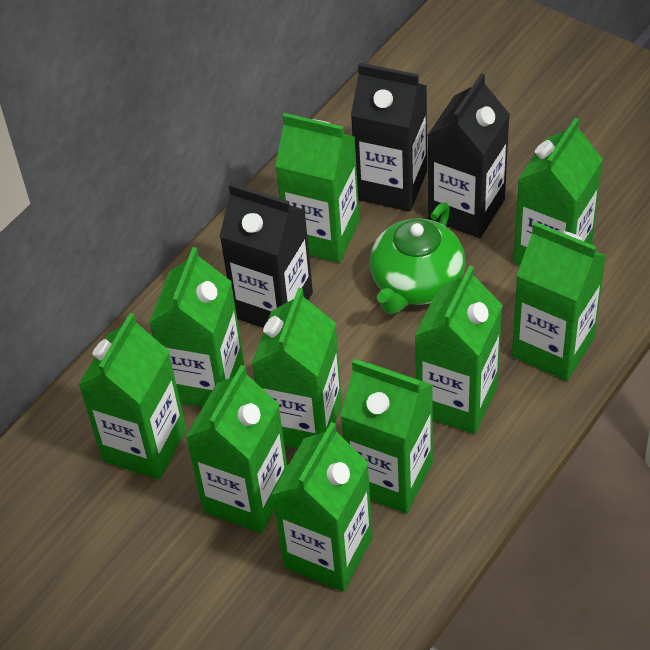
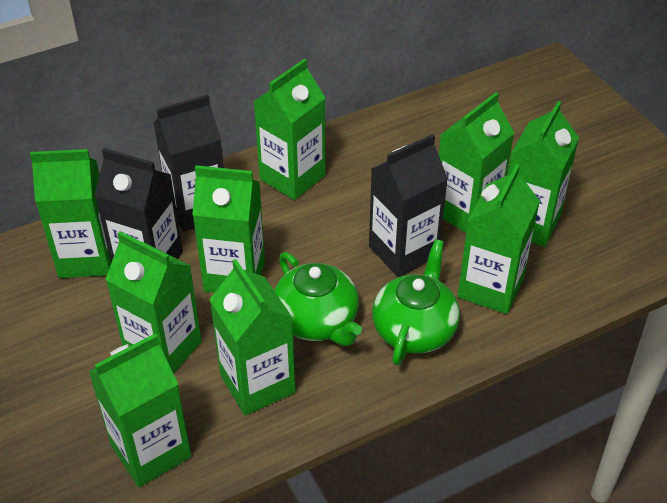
green carton: [78,313,186,480] [149,247,244,407] [186,365,287,533] [252,288,342,448] [272,422,373,592] [275,113,359,263] [340,359,433,514] [414,266,503,434] [512,222,606,381] [513,118,603,266] = 10 -> [30,149,111,278] [89,333,191,487] [105,231,202,373] [192,165,265,293] [209,259,296,416] [254,58,326,200] [439,92,514,233] [458,163,540,314] [507,101,579,247] = 9
green teapot: [370,203,465,314] = 1 -> [274,252,362,346] [372,239,460,365] = 2

